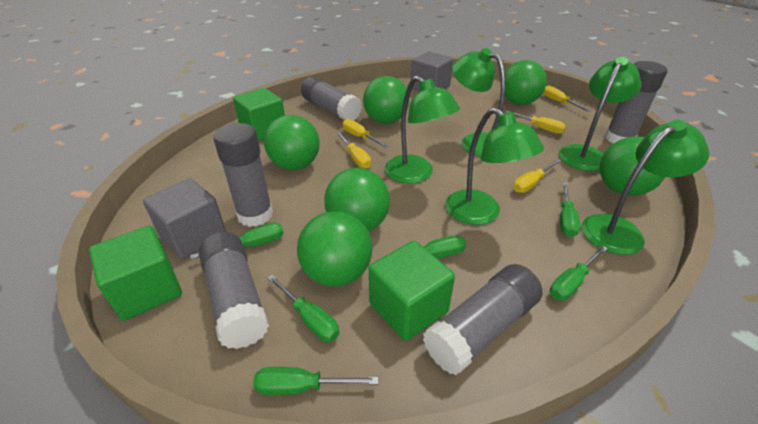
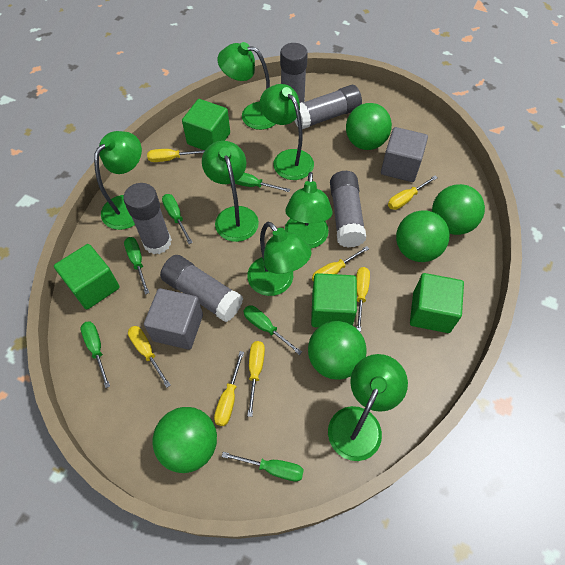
green ball: [264,115,320,170] [297,211,373,287] [324,168,390,231] [363,76,409,124] [505,60,547,105] [600,136,665,196] = 6 -> [152,407,217,473] [308,321,367,380] [346,103,392,150] [396,210,450,262] [432,184,485,235] = 5
green cube: [89,226,182,321] [233,88,285,142] [369,241,455,341] = 3 -> [54,244,120,309] [182,99,230,150] [311,273,357,328] [410,273,464,333] = 4
green lamp: [385,76,460,184] [445,107,544,225] [452,48,505,157] [559,57,641,171] [581,120,710,255] = 5 -> [94,131,142,230] [202,141,259,242] [218,42,275,130] [247,222,312,296] [260,84,314,180] [285,172,333,249] [328,354,408,461] = 7
yellow screwdriver: [336,132,371,168] [342,119,389,148] [505,110,566,134] [513,159,561,193] [543,85,591,112] = 5 -> [128,326,170,388] [147,149,205,162] [214,351,244,426] [247,341,265,417] [312,246,369,282] [356,267,370,332] [388,176,438,210] = 7

